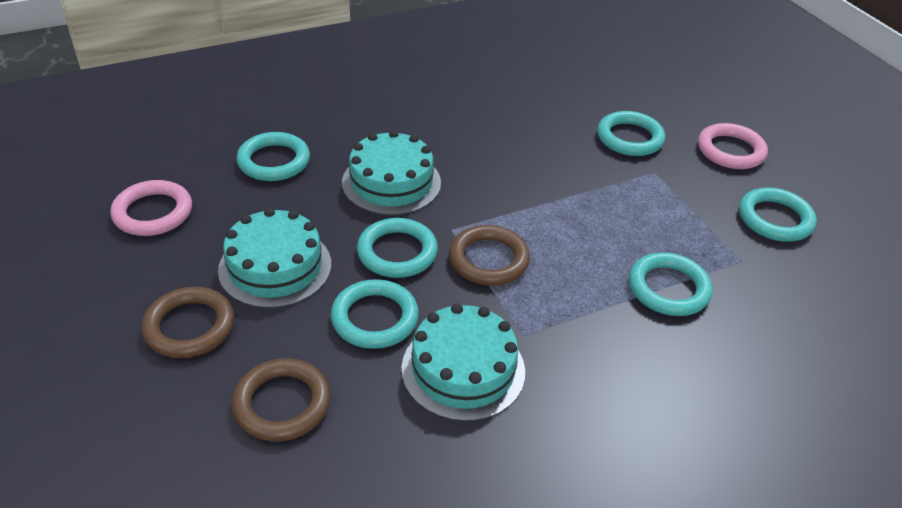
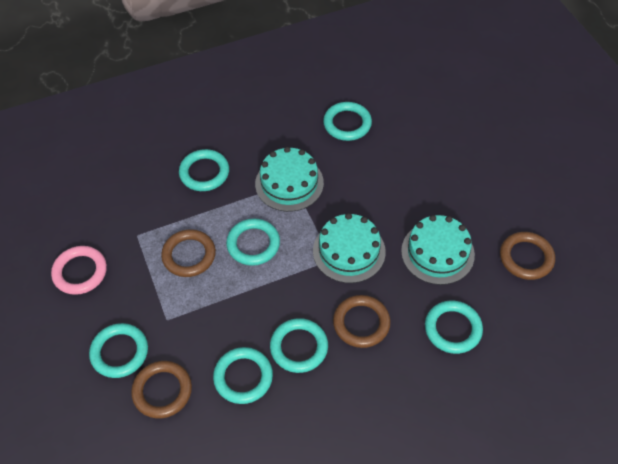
brown ring: [141,287,234,358] [232,358,330,442] [449,225,530,286] = 3 -> [131,361,192,418] [161,229,216,277] [333,295,391,348] [500,232,555,280] = 4
pink ring: [110,180,192,236] [698,123,768,169] = 2 -> [51,246,107,295] = 1
turquoise ring: [236,132,310,181] [331,279,419,349] [357,218,438,278] [597,111,665,156] [629,252,712,316] [739,187,817,242] = 6 -> [89,323,148,378] [179,149,229,191] [213,347,273,404] [226,219,280,266] [270,318,328,373] [323,102,372,141] [425,300,483,354] = 7

